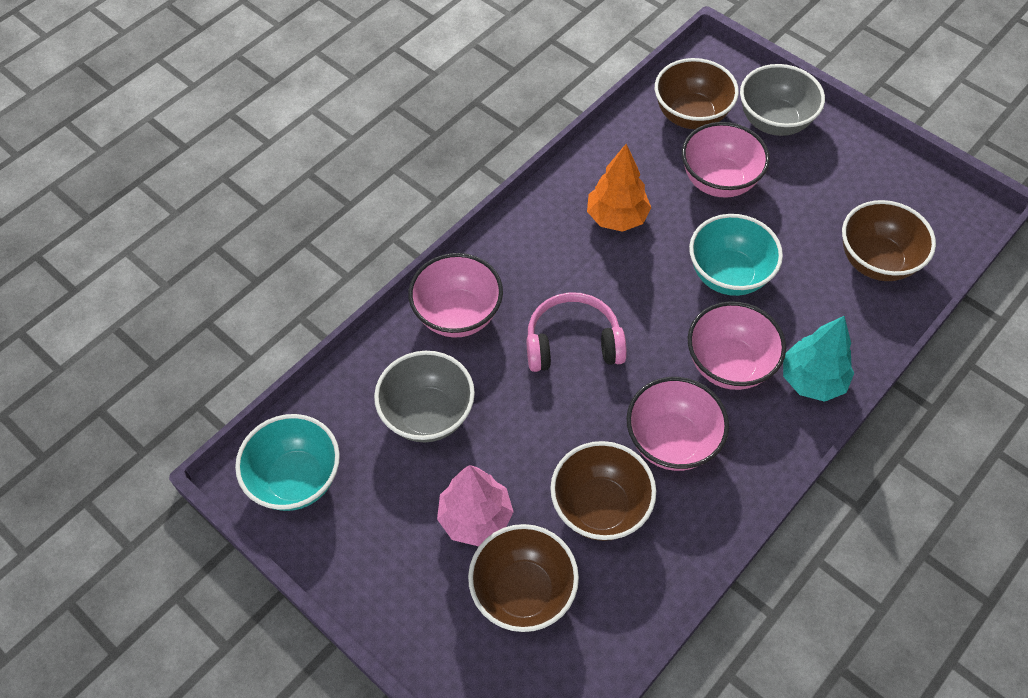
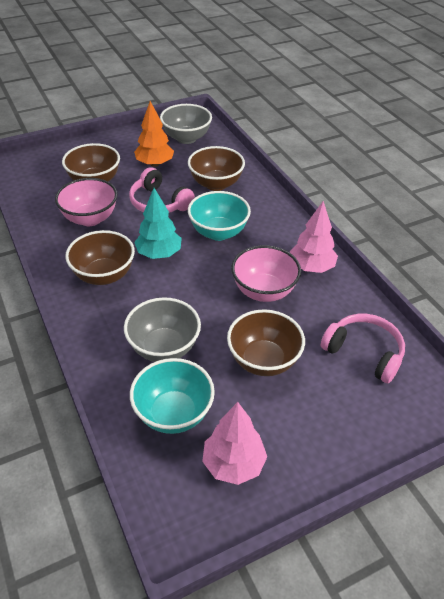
pink bowl: [408,253,503,338] [626,377,729,471] [682,122,770,198] [688,301,786,390] = 4 -> [55,178,118,226] [231,245,301,302] = 2
pink headphones: [526,292,627,372] = 1 -> [129,167,195,213] [320,314,405,383] = 2
pink tree: [437,465,514,546] = 1 -> [202,402,267,485] [290,201,338,273] = 2

